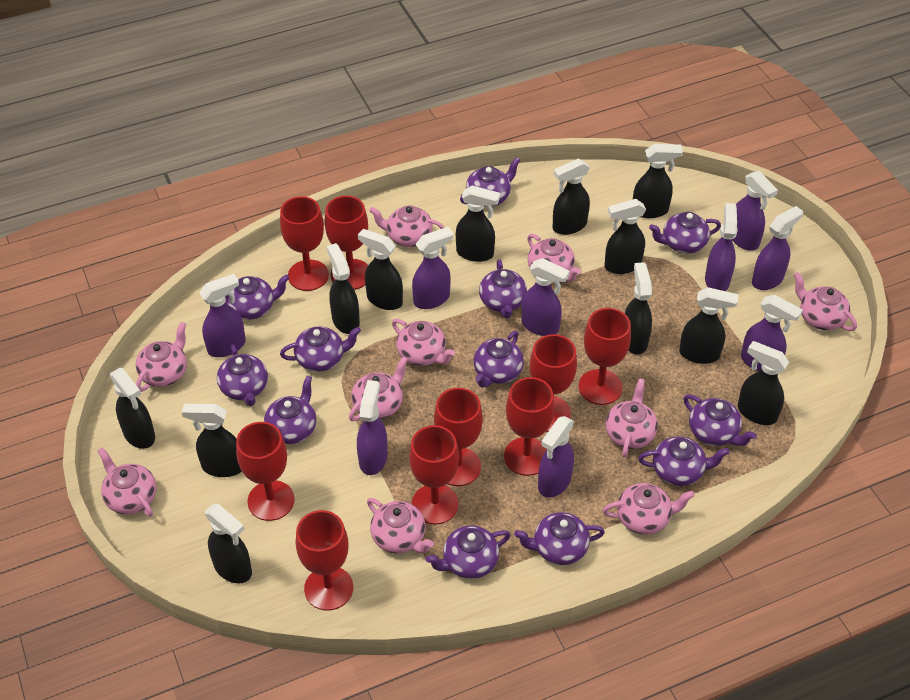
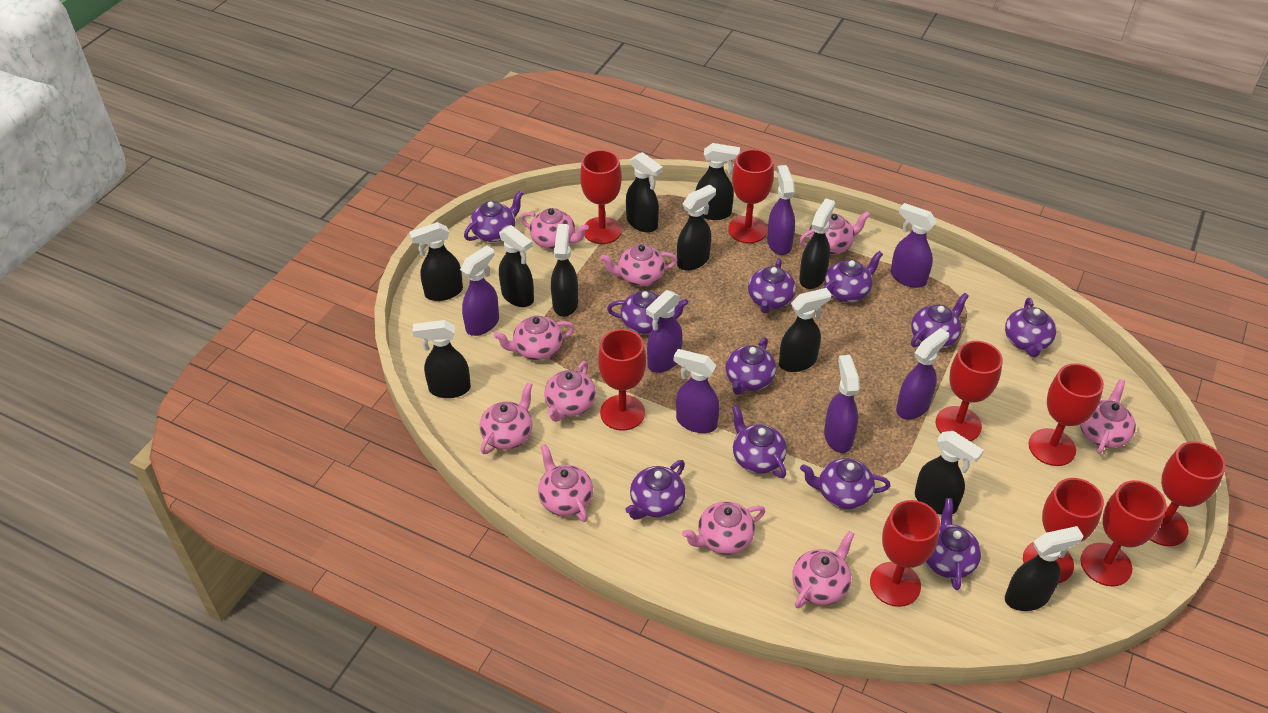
black spray bottle: [110,368,155,449] [182,404,242,477] [205,504,252,584] [327,243,360,334] [358,229,403,310] [456,186,500,262] [553,158,590,235] [604,199,646,274] [625,262,652,355] [633,144,683,218] [679,287,739,364] [738,341,789,425] = 12 -> [409,222,463,301] [413,320,471,398] [499,225,534,307] [551,224,578,317] [626,152,663,233] [677,184,716,271] [696,143,740,220] [779,288,832,372] [799,198,835,289] [915,431,984,515] [1005,526,1083,611] = 11
purple spray bottle: [199,274,246,357] [357,380,388,475] [412,227,453,309] [521,258,570,336] [538,416,574,498] [705,203,738,291] [732,171,778,251] [741,295,803,371] [752,206,803,290] = 9 -> [460,246,499,336] [646,290,683,373] [674,349,720,433] [767,165,795,255] [824,355,860,453] [891,203,937,288] [896,328,949,419] = 7
purple teapot: [217,344,268,406] [225,275,290,320] [264,375,316,444] [280,326,361,372] [426,525,510,579] [460,157,520,207] [474,331,524,388] [479,259,527,318] [514,512,605,565] [638,436,730,486] [649,212,721,254] [684,394,757,446] = 12 -> [464,191,523,242] [607,290,688,334] [626,460,686,520] [725,337,776,395] [732,405,787,478] [748,259,796,314] [800,458,891,509] [823,251,883,302] [911,293,969,349] [926,498,981,590] [1005,298,1056,357] = 11

